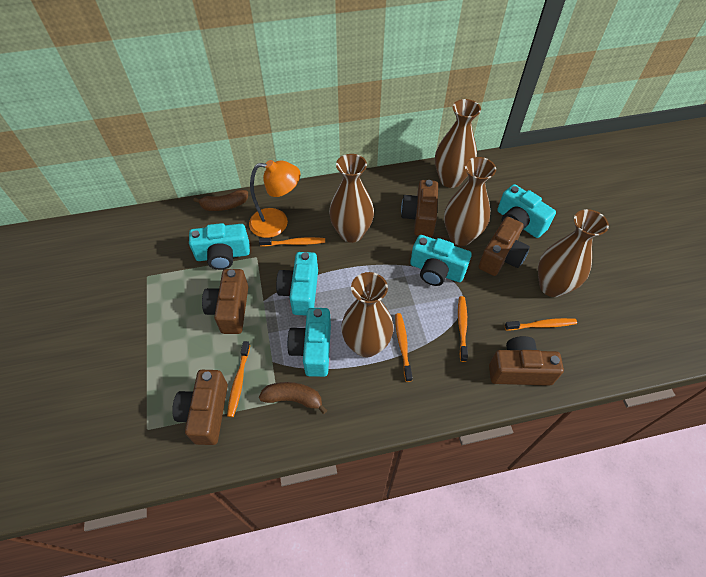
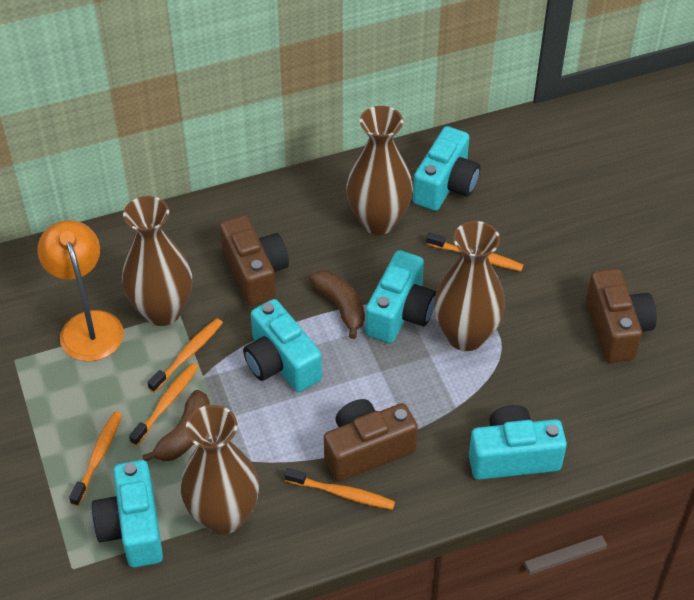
brown camera: [172,370,228,445] [202,269,248,334] [401,180,438,237] [479,217,530,276] [489,336,564,386] = 5 -> [220,215,289,306] [324,399,418,482] [586,269,657,363] = 3
brown vase: [329,154,374,243] [341,272,394,358] [435,99,481,188] [444,157,496,246] [538,209,609,297] = 5 -> [122,196,192,326] [181,405,259,535] [346,106,413,235] [434,221,505,351] = 4

